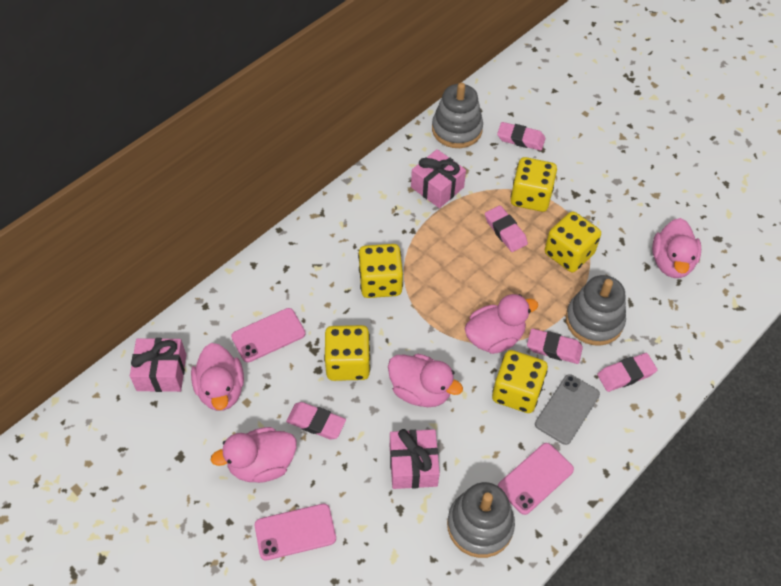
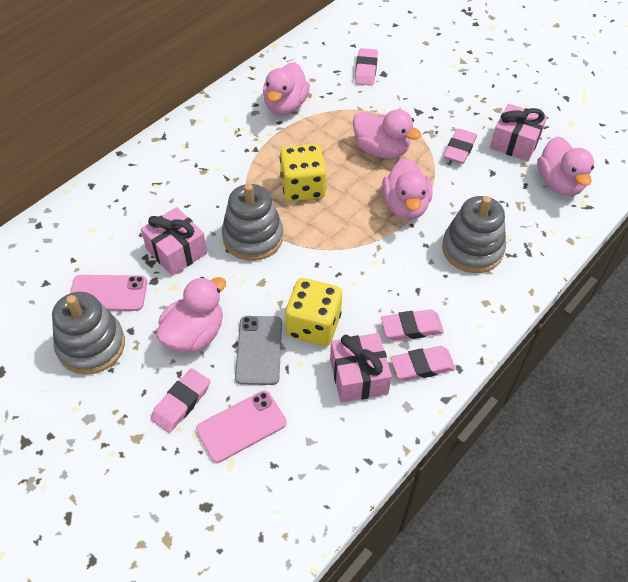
pink phone: [231,308,306,363] [255,504,336,560] [498,443,574,515] = 3 -> [70,275,147,311] [196,391,287,463] = 2
yellow dice: [324,325,370,381] [358,244,403,298] [492,350,548,413] [511,157,557,212] [545,211,601,272] = 5 -> [280,144,326,202] [285,278,342,346] = 2

